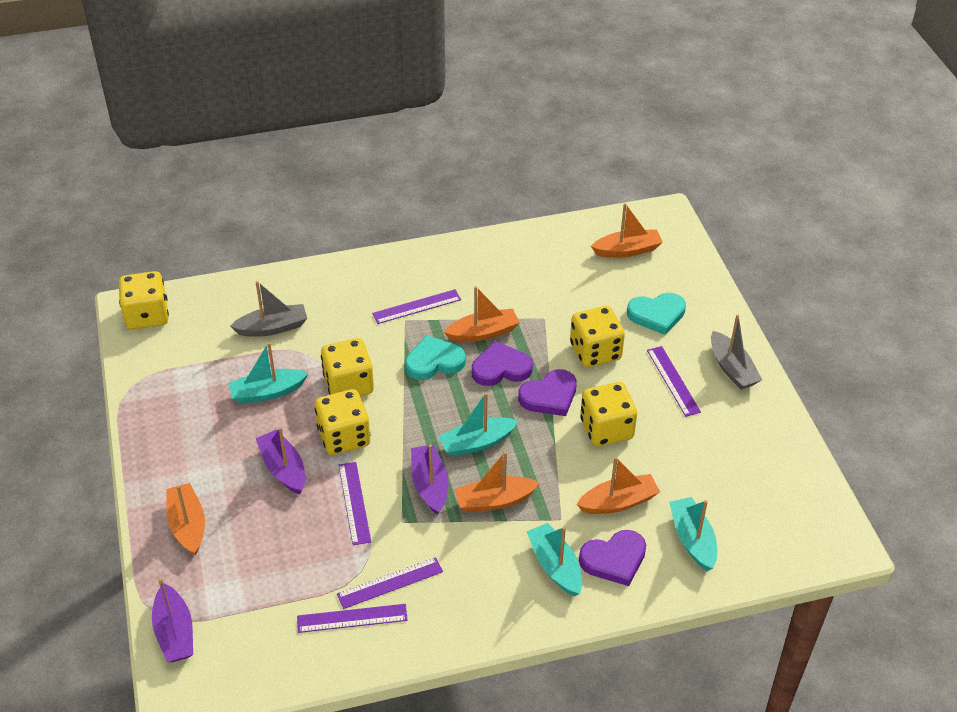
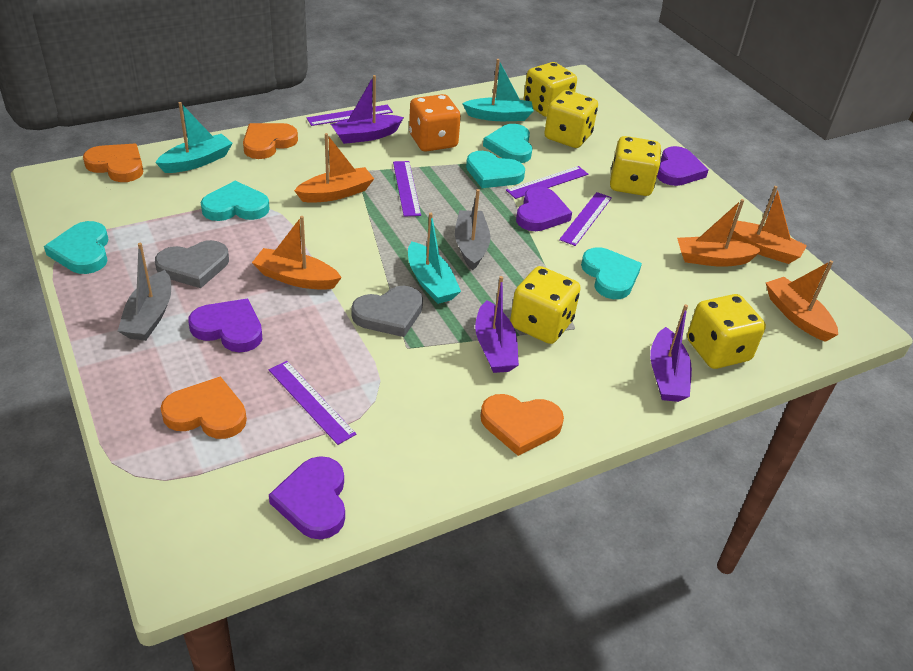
grey heart: none = 0 -> [155,240,229,288] [351,285,423,337] = 2
orange dice: none = 0 -> [409,94,461,152] = 1
orange heart: none = 0 -> [83,144,143,182] [161,376,247,439] [243,123,298,159] [480,394,564,456] = 4
purple heart: [472,341,533,386] [518,369,577,416] [579,530,646,586] = 3 -> [188,299,262,352] [269,456,345,539] [516,186,572,231] [657,146,709,186] = 4
turquoise boat: [228,342,309,404] [438,392,518,457] [526,523,582,596] [669,497,717,571] = 4 -> [155,102,233,173] [408,213,461,304] [462,59,534,121] = 3
turquoise heart: [405,335,466,380] [627,293,686,335] = 2 -> [44,221,109,274] [201,181,270,221] [466,151,525,188] [483,124,533,163] [581,247,642,299] = 5

